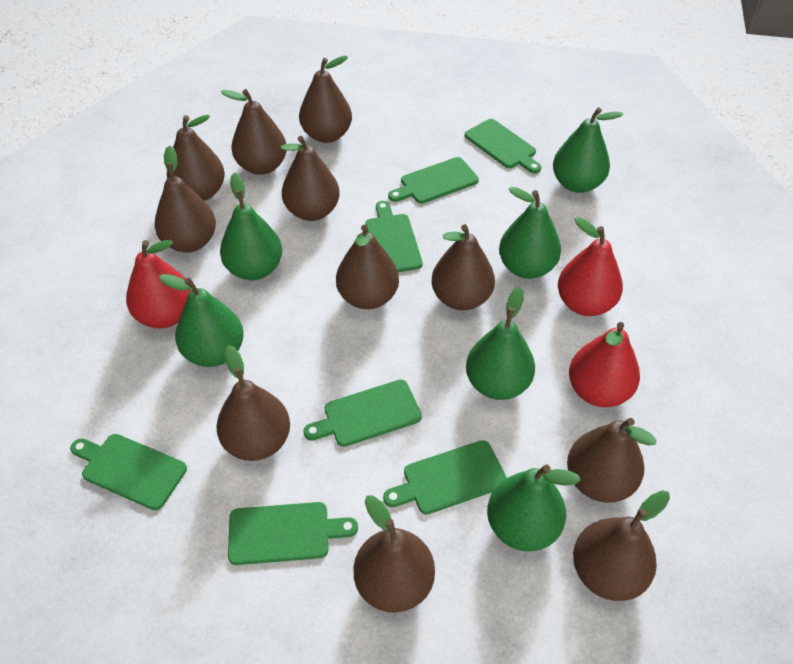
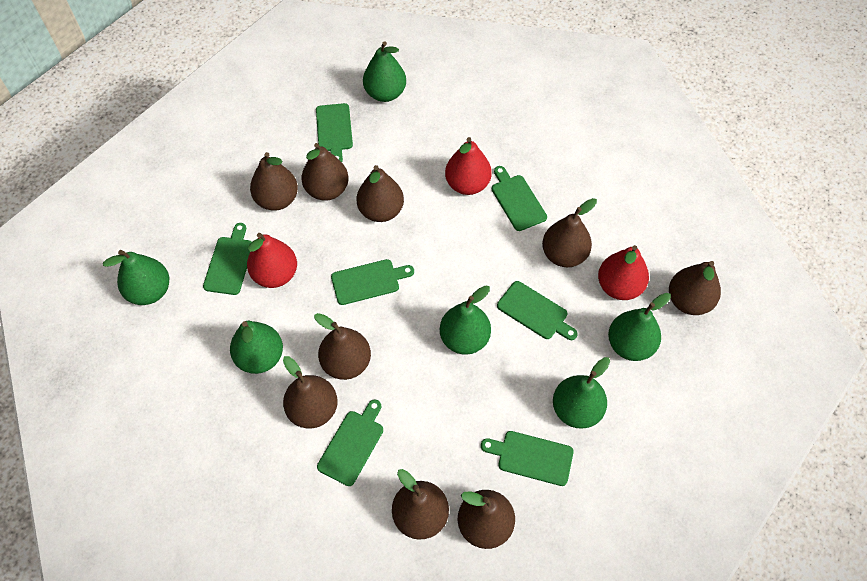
brown pear: [155,145,216,253] [167,115,225,201] [216,345,290,461] [221,89,287,175] [281,136,340,221] [299,55,352,143] [336,225,399,309] [354,495,435,613] [432,224,495,310] [567,418,656,503] [573,490,670,601] = 11 -> [250,152,298,211] [283,356,338,428] [302,143,349,201] [314,313,371,380] [356,165,404,222] [392,469,449,540] [458,490,515,549] [542,198,597,267] [669,261,721,315] = 9

